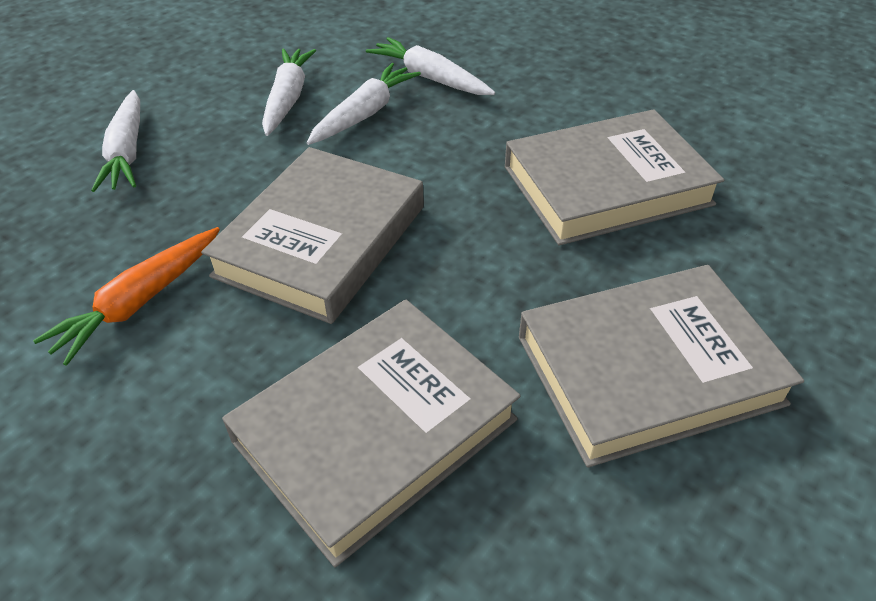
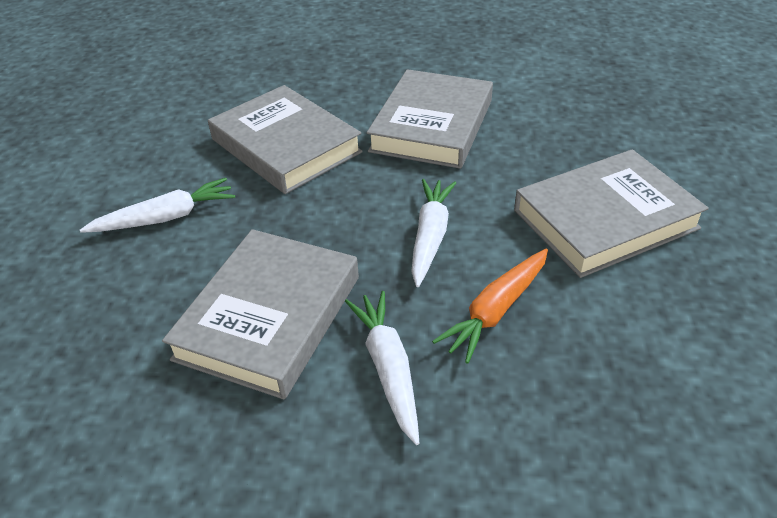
white carrot: [91,90,140,192] [262,48,316,136] [307,63,421,145] [366,37,495,95] = 4 -> [80,178,235,233] [345,291,419,445] [411,179,456,287] = 3

